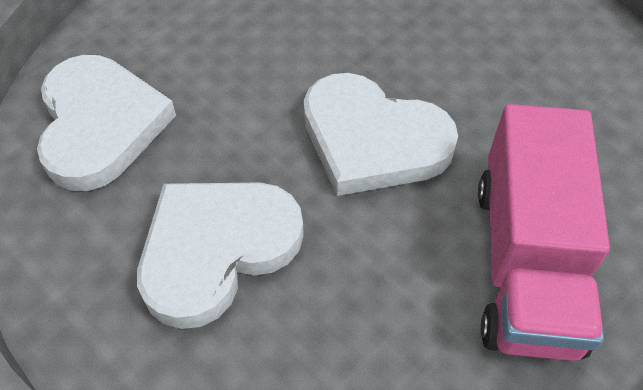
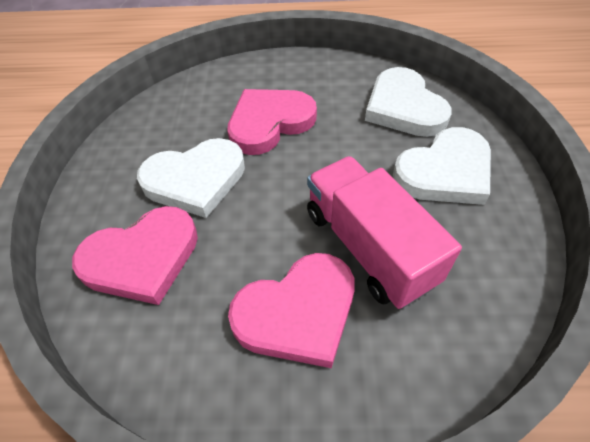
pink heart: none = 0 -> [72,206,198,305] [227,89,317,155] [228,253,355,368] = 3

